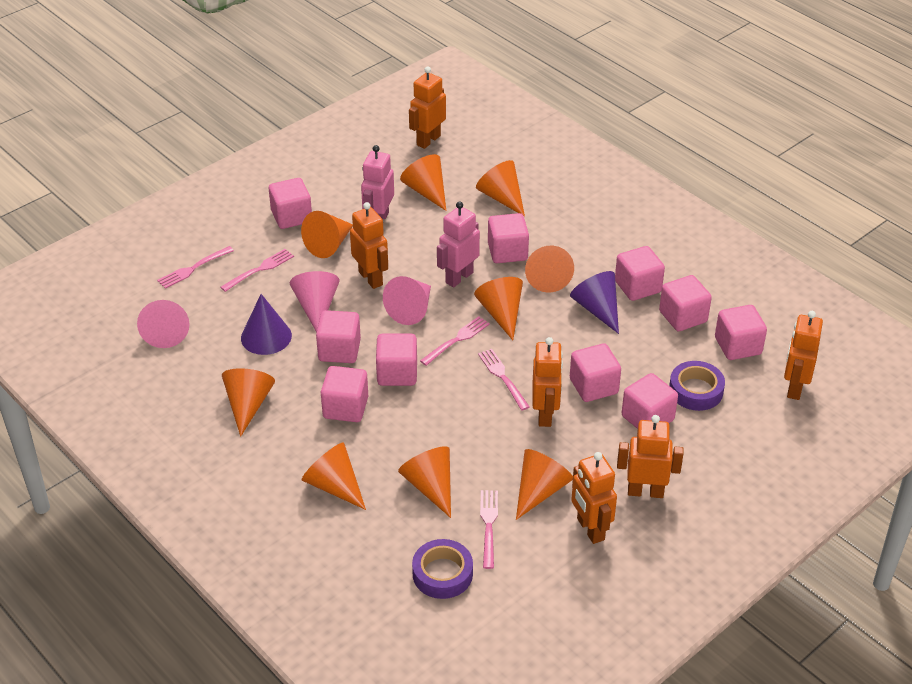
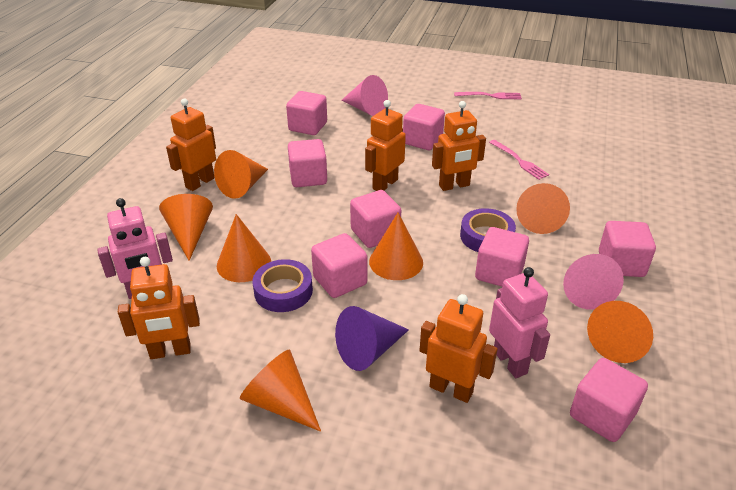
orange cone: [222,368,275,437] [301,211,353,258] [302,442,366,510] [398,446,451,518] [400,154,446,211] [474,277,523,340] [476,160,525,217] [516,449,573,520] [525,246,574,293] = 9 -> [159,194,213,261] [214,150,268,199] [217,214,271,282] [240,349,321,432] [369,213,423,280] [516,183,570,234] [587,301,653,363] = 7
orange robot: [350,202,388,289] [409,66,446,149] [532,337,563,427] [571,452,617,544] [617,415,684,498] [784,311,823,400] = 6 -> [118,257,200,359] [166,99,216,191] [365,100,406,191] [419,294,498,403] [432,101,486,191] = 5
pink cone: [137,300,189,348] [290,271,340,332] [383,276,431,325] = 3 -> [342,75,388,116] [563,254,624,310] = 2
pink cube: [269,178,312,229] [316,310,361,363] [321,366,368,422] [376,334,417,386] [488,213,529,263] [570,343,621,402] [615,246,665,301] [622,373,678,429] [659,275,712,331] [715,305,767,360] = 10 -> [286,91,327,135] [288,139,327,187] [311,233,367,298] [350,190,401,248] [403,104,445,150] [475,227,529,287] [570,358,648,442] [599,221,656,277] = 8
pink fork: [157,246,234,289] [220,249,294,292] [420,316,490,366] [478,349,530,410] [480,490,498,569] = 5 -> [454,92,522,100] [489,140,549,180] = 2
purple cone: [241,294,292,355] [570,271,619,334] = 2 -> [335,306,409,371] = 1

